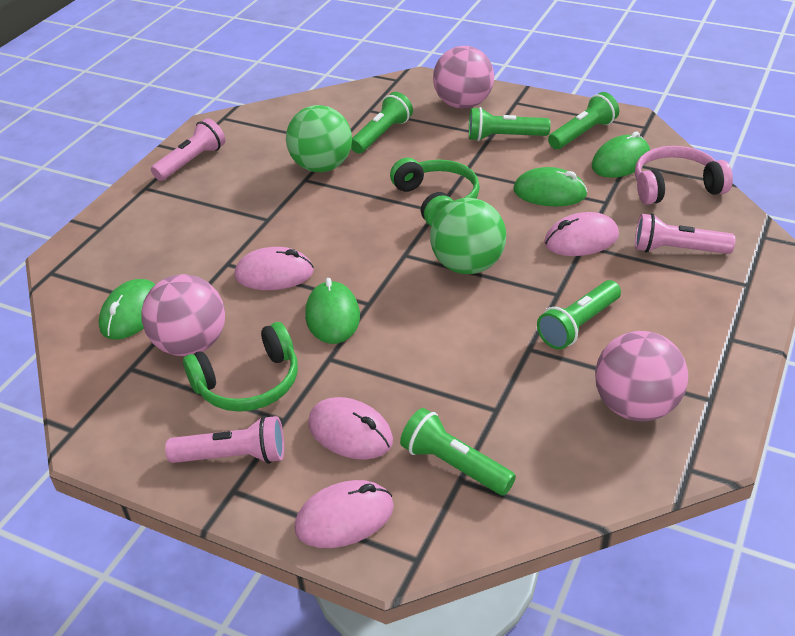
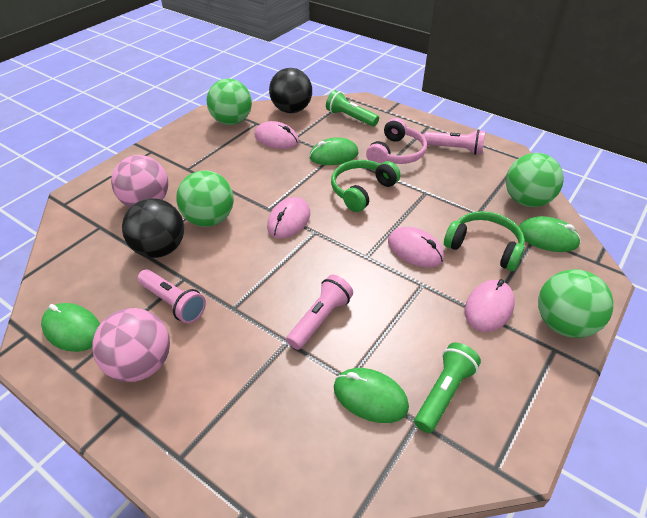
black ball: none = 0 -> [122,198,184,258] [269,68,312,113] = 2
green ball: [286,105,352,172] [430,198,506,274] = 2 -> [176,170,234,227] [207,79,252,125] [506,153,564,207] [538,269,614,338] = 4
green flashlight: [351,92,413,154] [400,408,516,495] [469,107,551,141] [537,280,621,350] [548,92,619,149] = 5 -> [326,90,379,127] [414,343,481,433] = 2
pink ball: [141,274,225,356] [433,46,494,109] [595,331,688,422] = 3 -> [92,308,170,382] [111,155,168,207] = 2

